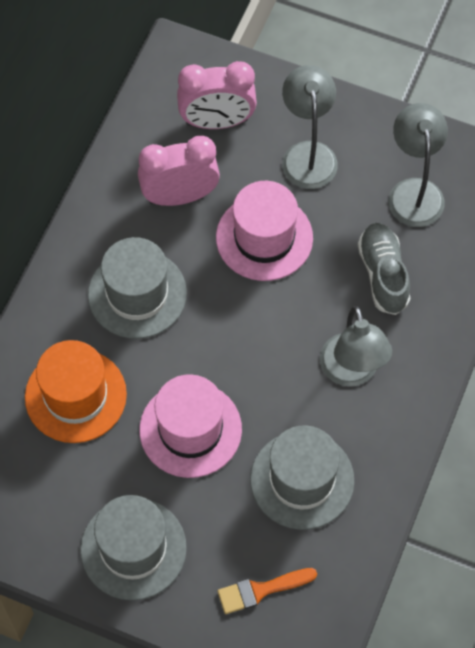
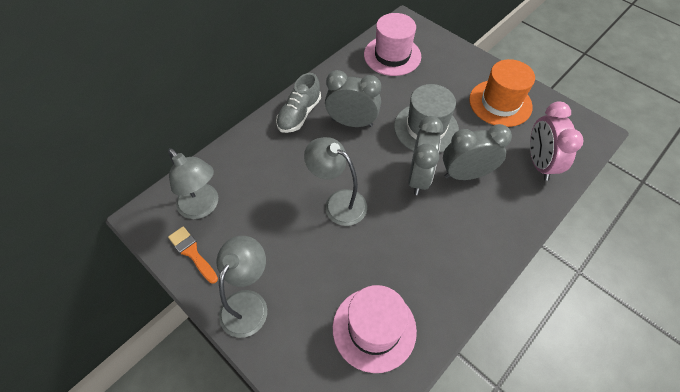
grey clock: none = 0 -> [325,70,381,127] [408,116,443,195] [443,124,512,180] = 3
grey hat: [80,495,187,600] [88,237,187,339] [250,425,355,530] = 3 -> [394,84,459,153] = 1
pink clock: [138,136,220,206] [177,61,257,129] = 2 -> [530,102,583,181] = 1

